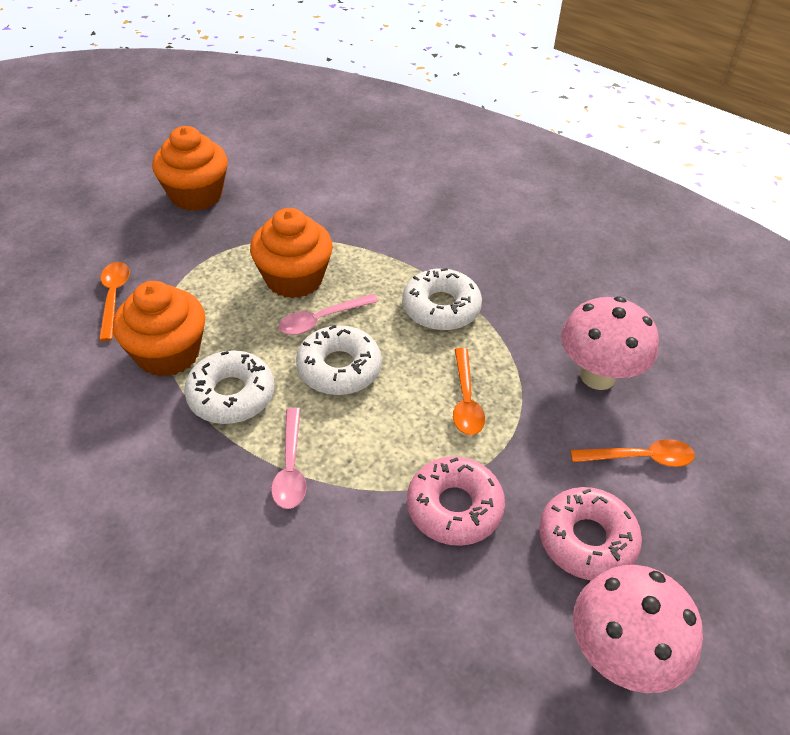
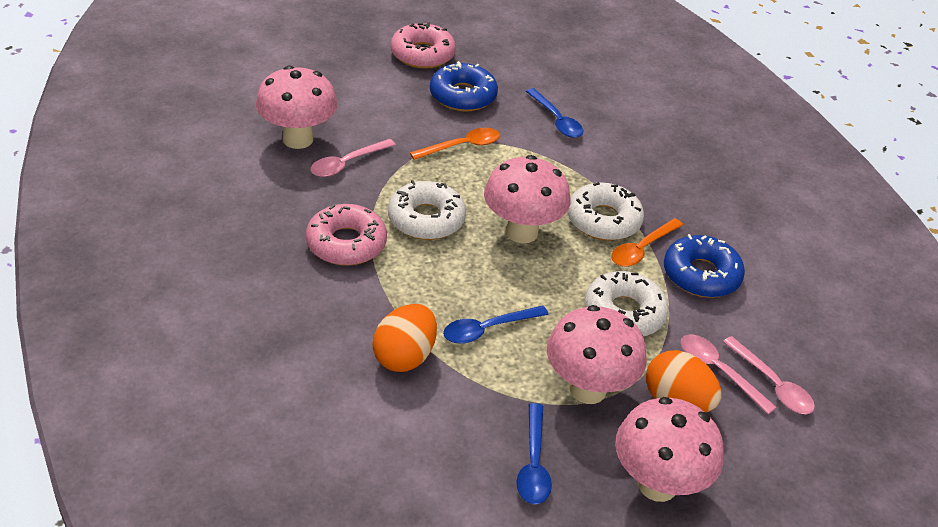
blue donut: none = 0 -> [430,61,498,111] [664,234,745,298] = 2
blue spoon: none = 0 -> [443,305,549,344] [516,403,552,504] [526,88,583,138] = 3
orange cupcake: [113,281,205,377] [152,126,228,211] [250,208,333,298] = 3 -> none = 0
orange egg: none = 0 -> [373,304,437,372] [646,350,721,412] = 2
orange spoon: [99,262,130,341] [453,348,485,435] [570,439,695,467] = 3 -> [410,128,500,160] [611,218,683,267] = 2
pink mushroom: [561,297,659,390] [573,565,703,693] = 2 -> [256,65,338,149] [484,155,571,243] [547,305,647,404] [615,397,724,502] = 4
pink spoon: [271,408,307,509] [278,294,378,335] = 2 -> [311,139,396,177] [681,334,777,414] [723,336,815,414] = 3

